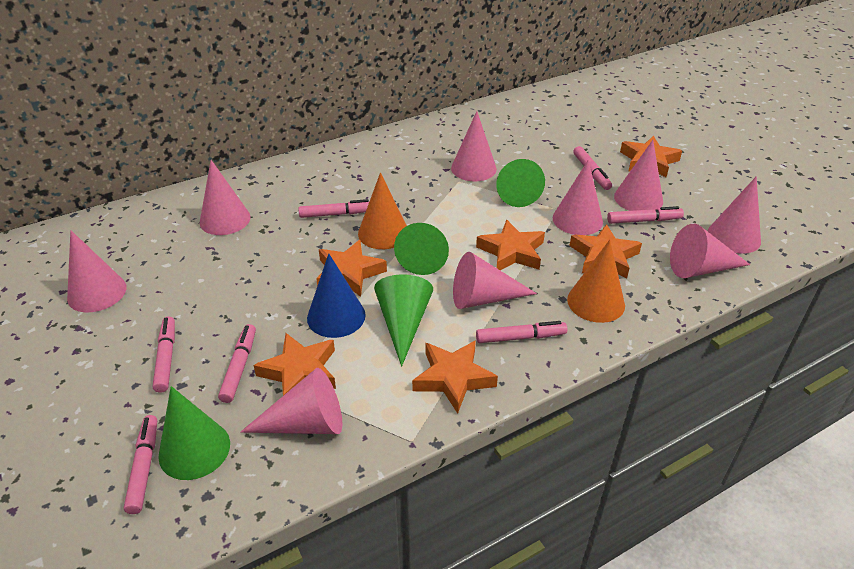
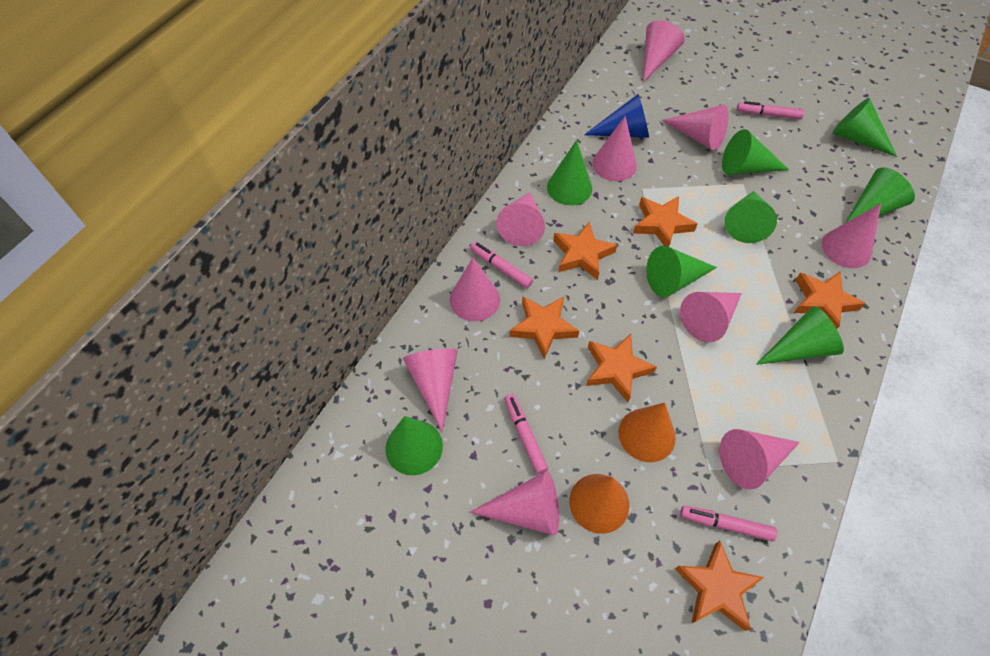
green cone: [158,386,230,480] [374,275,433,366] [394,223,449,275] [496,159,545,207] = 4 -> [385,416,443,475] [547,140,592,205] [646,246,717,297] [722,129,789,175] [724,191,777,243] [756,306,844,365] [832,98,897,157] [845,167,915,223] = 8
pink cone: [67,230,127,313] [200,160,250,235] [240,368,342,434] [451,111,497,181] [453,252,537,309] [553,160,603,235] [614,140,663,211] [670,224,750,278] [707,176,761,254] = 9 -> [403,348,458,432] [450,258,500,321] [469,471,559,535] [496,192,545,246] [592,116,637,181] [643,20,685,82] [662,105,729,151] [680,292,742,342] [719,429,800,489] [822,203,881,268] = 10
pink marker: [124,415,157,514] [153,316,175,393] [218,324,256,403] [298,199,369,218] [476,321,567,343] [573,146,612,190] [607,206,684,224] = 7 -> [470,242,533,288] [504,394,548,474] [680,506,777,541] [737,101,804,119] = 4

